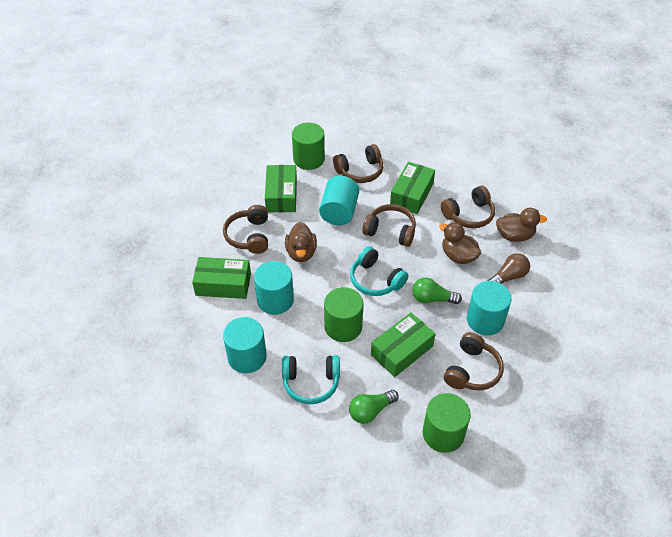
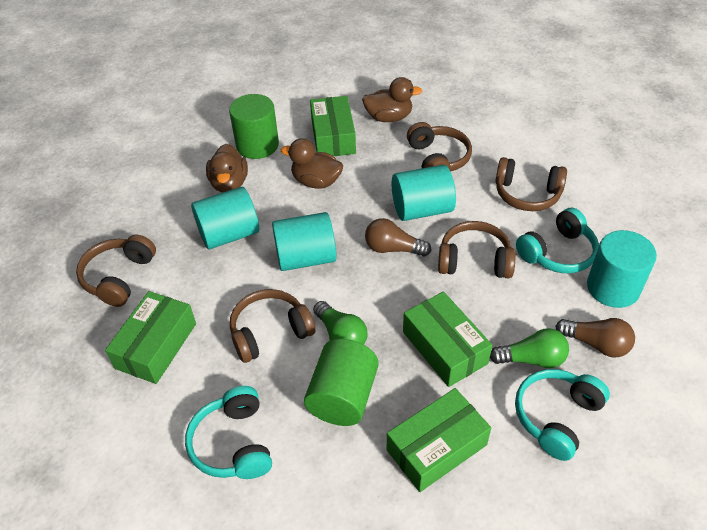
brown light bulb: [488,253,530,284] = 1 -> [365,218,432,257] [555,318,635,358] = 2
green cylinder: [292,123,325,170] [324,287,363,342] [423,393,471,453] = 3 -> [229,94,279,159] [304,339,379,426] = 2
turquoise headphones: [282,355,340,404] [350,246,408,296] = 2 -> [185,386,272,479] [515,369,610,461] [516,208,599,273] = 3

